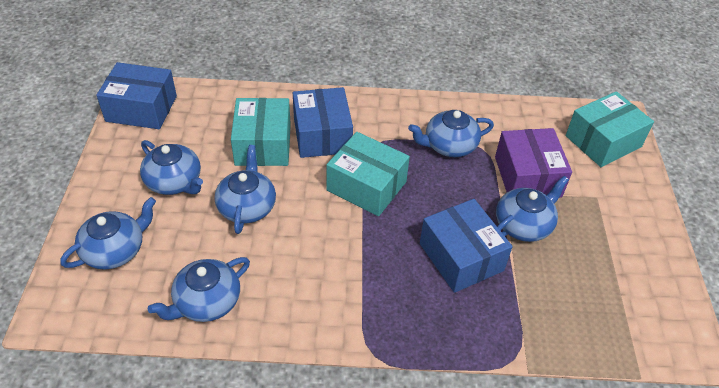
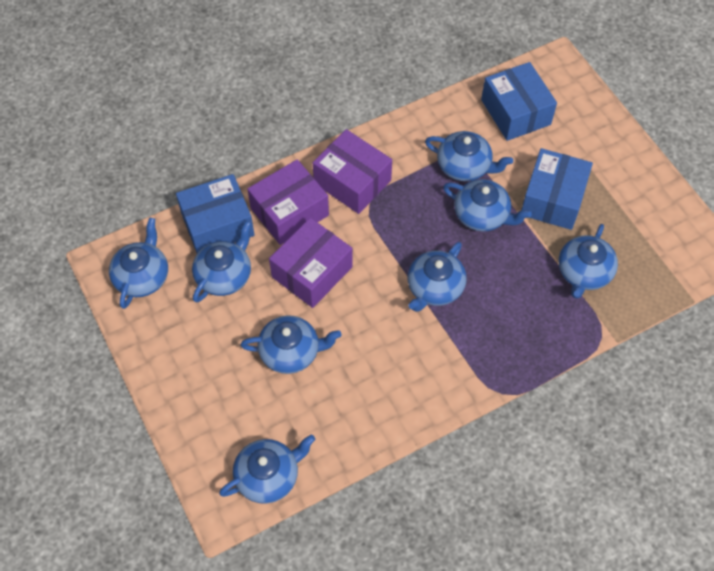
blue teapot: [60,197,156,269] [140,140,203,195] [148,257,250,322] [214,145,276,234] [408,110,494,157] [496,176,569,242] = 6 -> [109,217,168,309] [192,221,251,303] [219,434,315,504] [240,315,342,374] [408,242,467,312] [425,131,513,181] [443,179,532,232] [559,224,618,299] = 8
purple box: [495,128,572,198] = 1 -> [248,159,329,245] [269,218,353,308] [313,129,392,214] = 3
turquoise box: [231,98,291,166] [326,132,410,216] [566,91,654,167] = 3 -> none = 0

